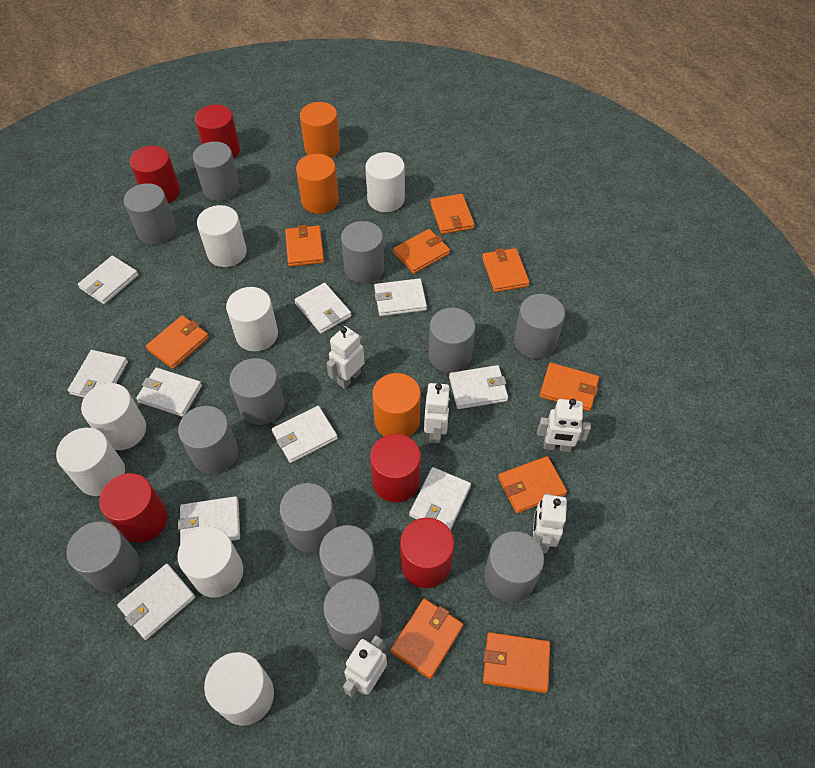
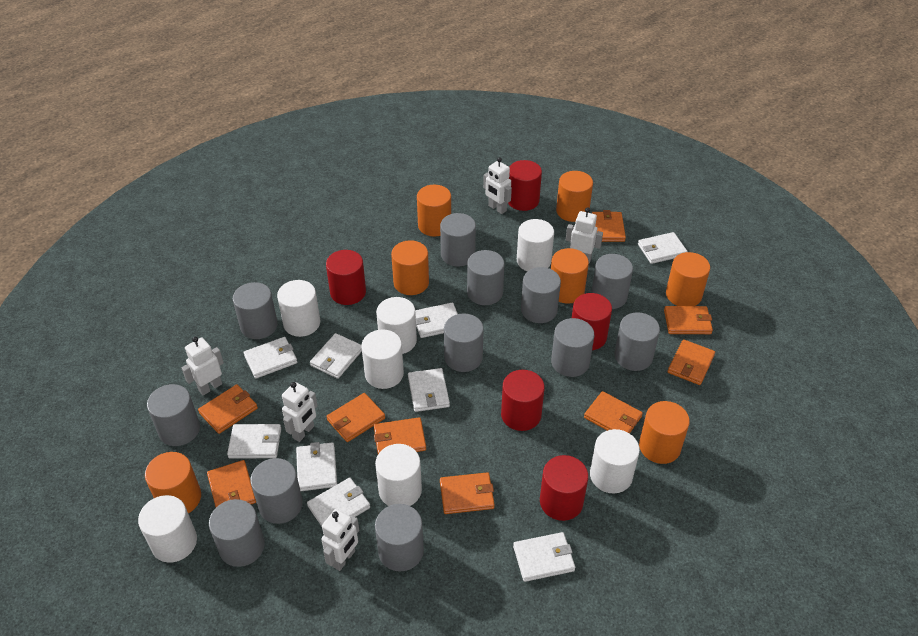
orange cylinder: [296,154,339,214] [300,102,340,158] [373,373,421,437] = 3 -> [145,452,201,513] [391,240,429,295] [417,185,451,237] [551,248,589,304] [556,171,593,222] [639,401,690,464] [666,252,710,306] = 7
white wallet: [68,350,128,397] [78,256,139,304] [117,564,195,640] [136,368,202,417] [178,496,240,545] [272,406,338,463] [295,283,351,334] [374,278,427,316] [409,467,471,530] [449,365,508,409] = 10 -> [227,424,281,458] [244,337,297,379] [296,442,337,491] [307,478,370,526] [310,333,362,379] [408,368,450,412] [415,303,458,338] [513,532,575,582] [638,232,688,264] = 9

